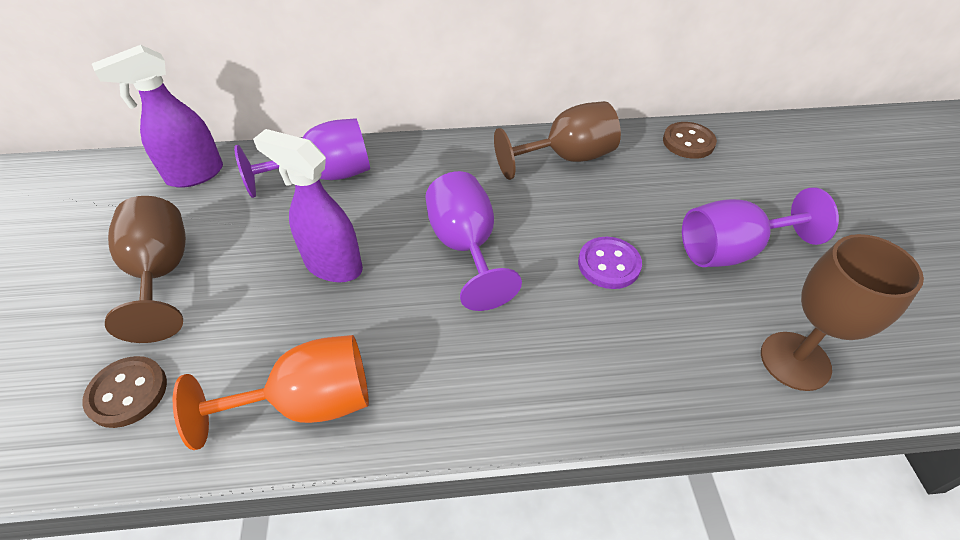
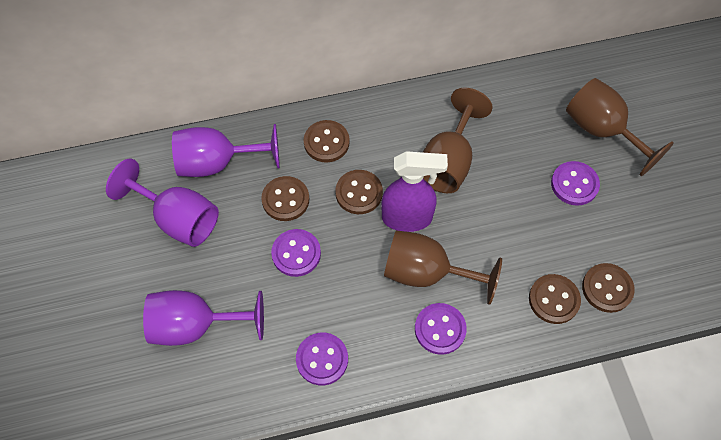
brown button: [82,356,167,428] [663,122,717,159] = 2 -> [261,176,309,221] [304,120,350,162] [335,170,383,214] [529,274,581,324] [582,263,635,313] = 5
orange goblet: [173,335,369,450] = 1 -> none = 0
purple button: [578,237,642,289] = 1 -> [271,229,321,277] [296,333,348,385] [415,303,467,355] [551,161,600,206] = 4
purple spray bottle: [92,45,223,188] [253,129,363,282] = 2 -> [381,151,448,232] = 1

